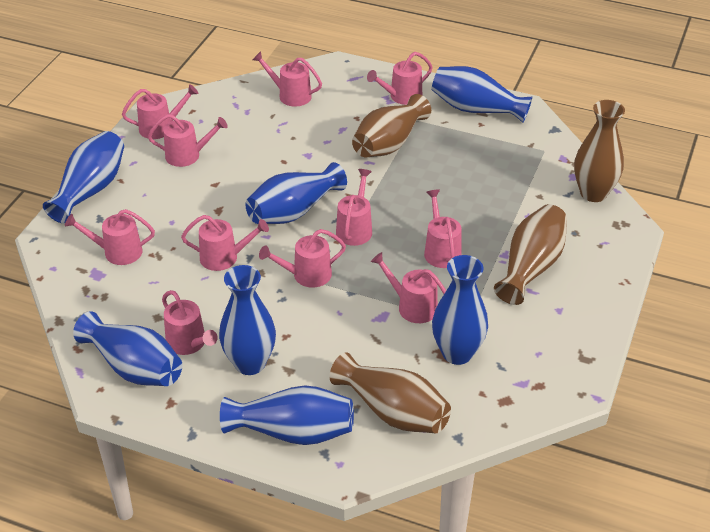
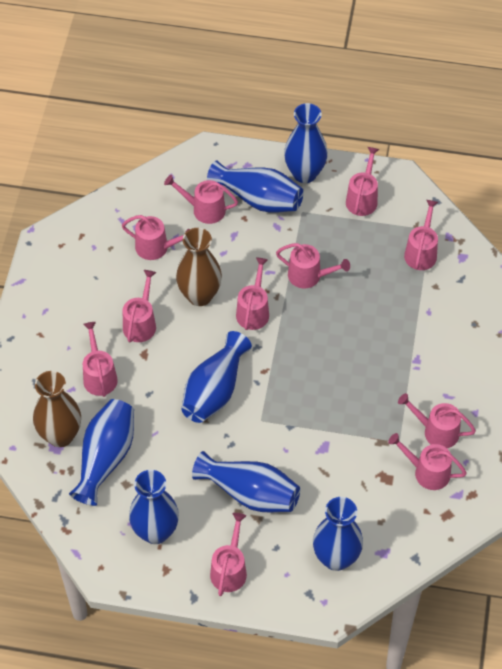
brown vase: [330,352,451,433] [352,94,431,157] [494,204,567,305] [574,100,625,202] = 4 -> [33,371,81,447] [176,228,222,306] = 2

